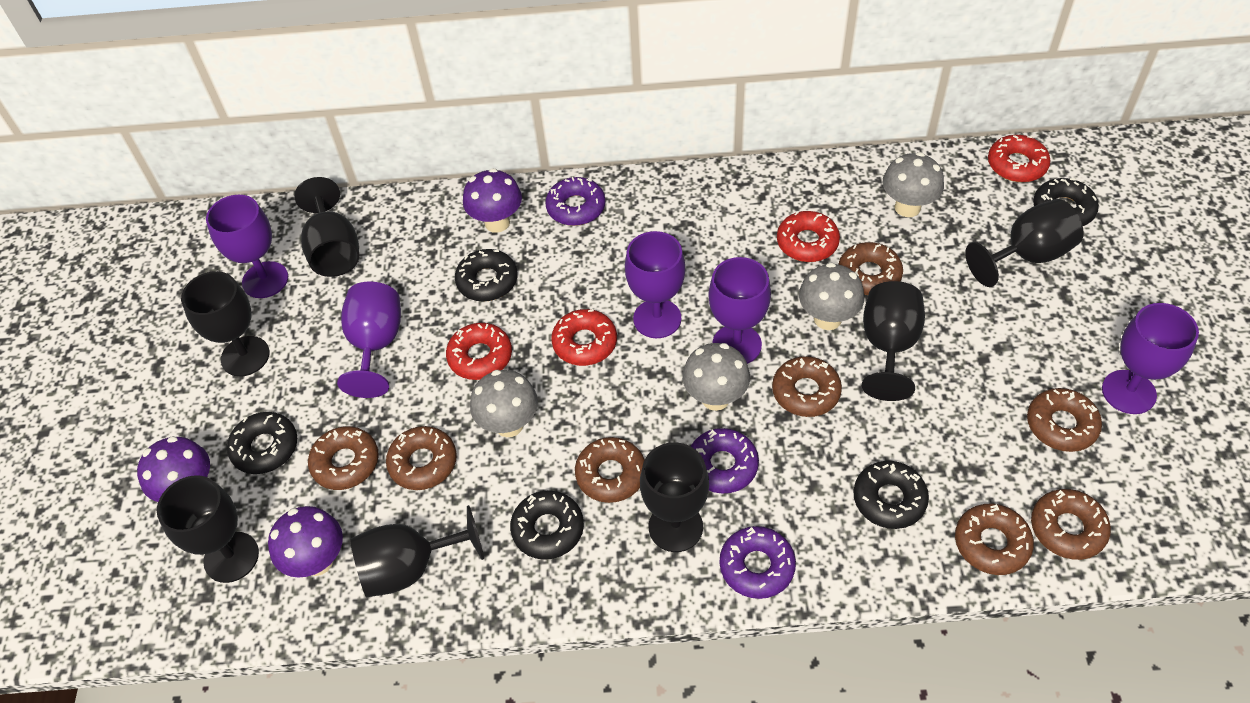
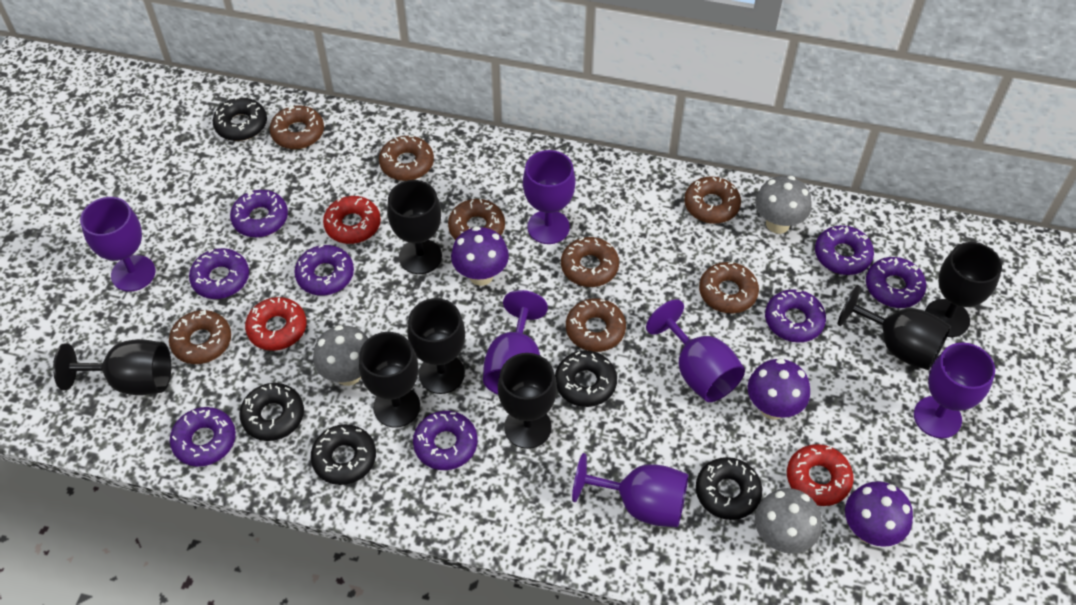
grey mushroom: [470,370,538,437] [682,343,750,411] [799,262,864,330] [883,152,944,217] = 4 -> [313,325,369,386] [755,176,812,234] [755,488,822,554] = 3
purple donut: [545,177,605,226] [691,428,759,494] [720,526,796,599] = 3 -> [170,407,236,467] [189,248,249,299] [230,190,288,237] [294,244,354,295] [413,411,478,470] [765,289,826,342] [815,225,874,275] [866,257,926,308] = 8
purple goblet: [206,195,288,298] [337,281,401,398] [625,231,685,338] [709,257,771,364] [1102,303,1199,414] = 5 -> [80,197,156,291] [483,290,548,395] [523,150,575,244] [572,453,689,527] [646,299,745,402] [914,343,995,438] = 6
red donut: [446,323,512,380] [551,309,617,366] [777,211,840,262] [988,135,1051,182] = 4 -> [245,297,307,351] [323,196,381,244] [787,444,854,506] = 3

